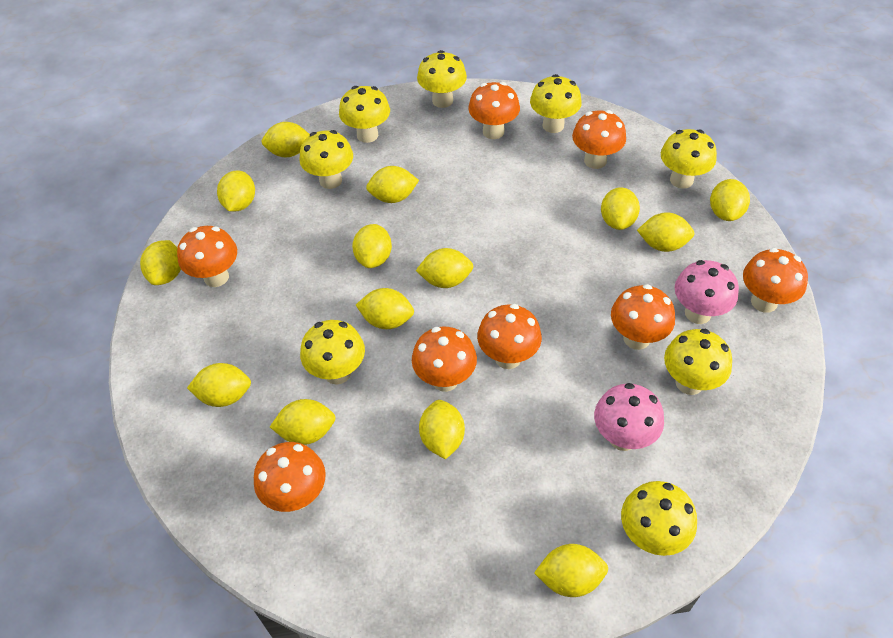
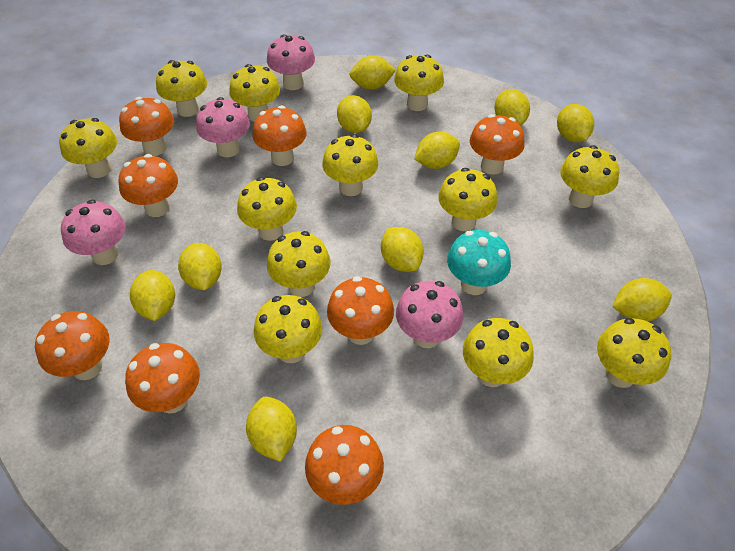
pink mushroom: [594,383,664,451] [675,260,739,324] = 2 -> [61,200,125,265] [196,97,250,157] [267,34,315,90] [396,281,463,348] = 4
turquoise mushroom: none = 0 -> [447,230,511,295] = 1
yellow lemon: [140,240,181,285] [187,363,251,407] [217,171,255,211] [261,122,310,157] [270,399,336,445] [352,224,392,268] [356,288,414,329] [366,166,419,203] [416,248,473,288] [419,400,465,459] [534,544,608,597] [601,187,640,230] [637,212,694,252] [710,179,750,221] = 14 -> [130,270,175,321] [178,243,222,290] [246,396,297,462] [337,95,372,133] [350,56,396,90] [381,227,424,272] [414,132,460,169] [494,89,530,125] [557,104,594,142] [613,278,672,321] = 10
yellow mushroom: [299,130,353,189] [300,320,365,385] [339,86,390,143] [417,50,467,108] [530,74,582,133] [621,481,697,556] [661,129,717,189] [664,329,732,395] = 8 -> [59,118,117,178] [156,60,207,117] [229,64,280,122] [237,177,297,241] [254,295,323,363] [267,231,331,297] [322,134,378,196] [394,55,444,111] [438,168,497,231] [463,318,534,387] [560,145,619,208] [597,318,671,388] = 12

